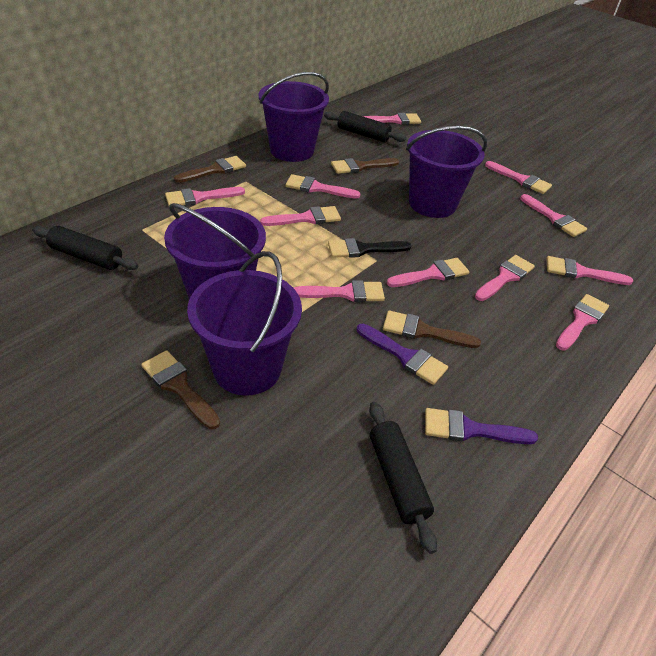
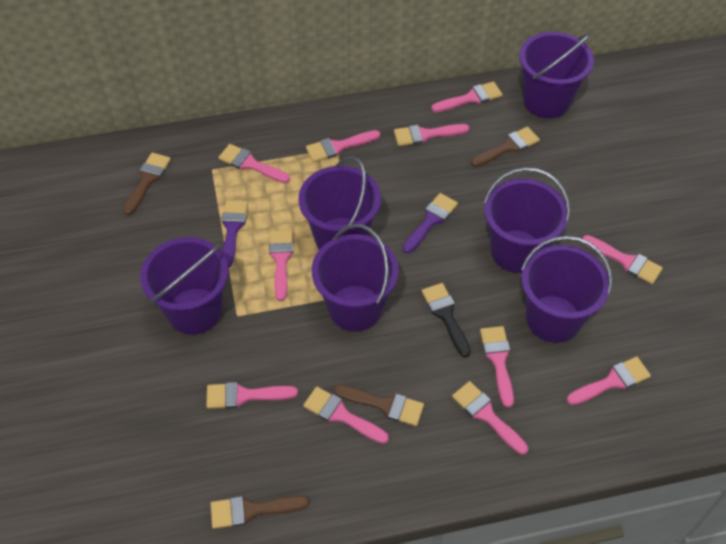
black rolling pin: [32,226,138,270] [324,111,406,142] [369,402,437,554] = 3 -> none = 0
purple bucket: [164,203,266,299] [187,251,302,396] [259,72,329,162] [406,126,487,218] = 4 -> [140,237,228,335] [299,156,381,250] [312,224,399,332] [484,167,570,273] [519,32,594,118] [521,236,613,343] = 6

